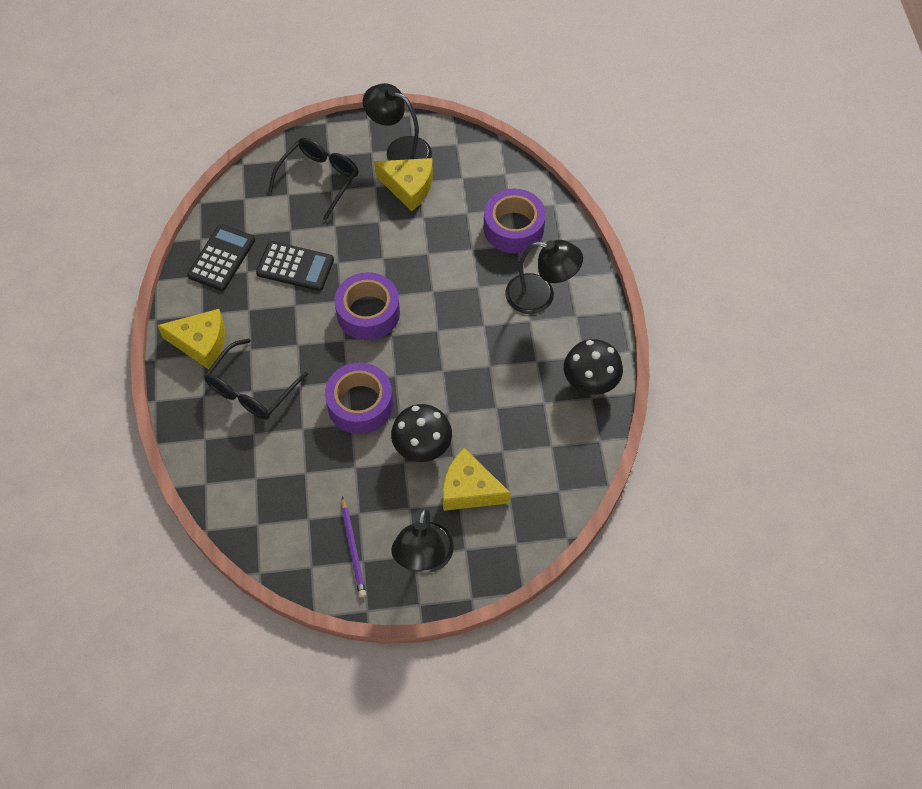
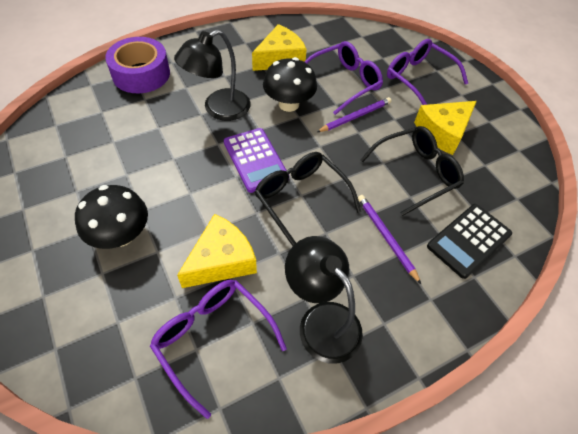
black calculator: [187,224,255,291] [256,241,334,291] = 2 -> [427,204,512,279] = 1
black lamp: [363,83,432,161] [391,508,454,573] [505,240,583,314] = 3 -> [174,30,251,121] [285,236,363,364] = 2
purple calculator: none = 0 -> [224,128,289,193] = 1
purple glasses: none = 0 -> [150,280,287,419] [305,41,383,115] [387,39,468,105] = 3
purple pencil: [341,496,366,597] = 1 -> [317,97,392,132] [358,195,421,284] = 2
purple tape: [325,363,393,434] [335,272,400,340] [484,189,546,253] = 3 -> [105,37,170,93] = 1

